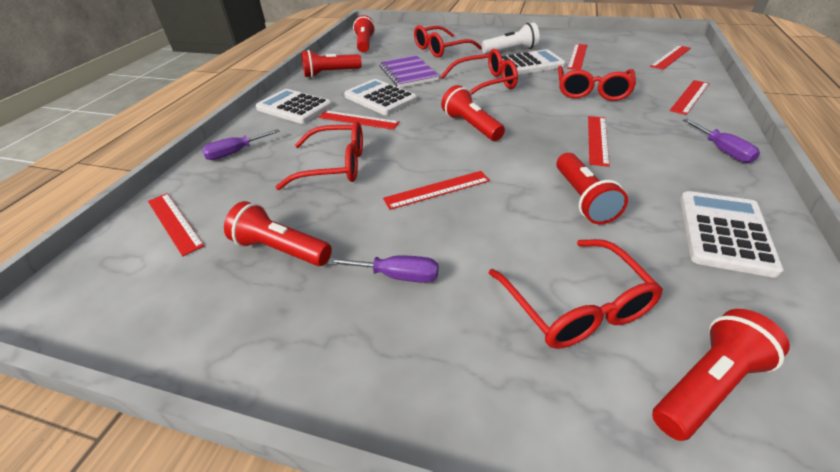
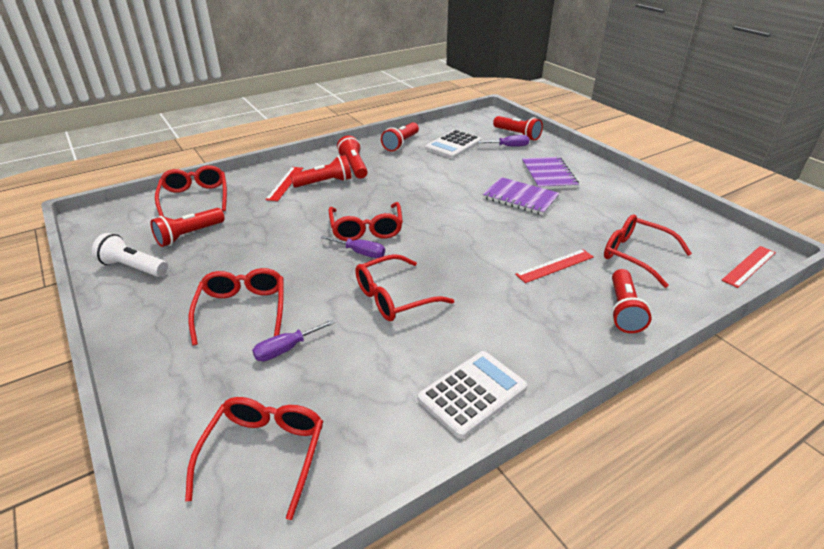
purple notebook: [379,55,439,88] = 1 -> [483,177,560,215] [522,157,579,189] = 2
red glasses: [275,121,363,190] [414,25,482,58] [440,49,518,95] [489,239,663,349] [558,66,636,101] = 5 -> [155,165,227,217] [185,397,323,520] [188,268,284,345] [329,202,403,241] [355,254,454,321] [604,214,692,288] = 6
red ruler: [148,193,204,256] [318,111,400,130] [383,171,490,210] [567,44,587,70] [588,116,610,167] [650,45,691,70] [670,80,709,115] = 7 -> [265,167,303,201] [515,249,594,283] [722,246,776,288] = 3
white calculator: [255,89,332,124] [344,79,417,115] [502,49,566,75] [680,191,784,278] = 4 -> [418,351,527,439] [425,130,482,159] = 2

